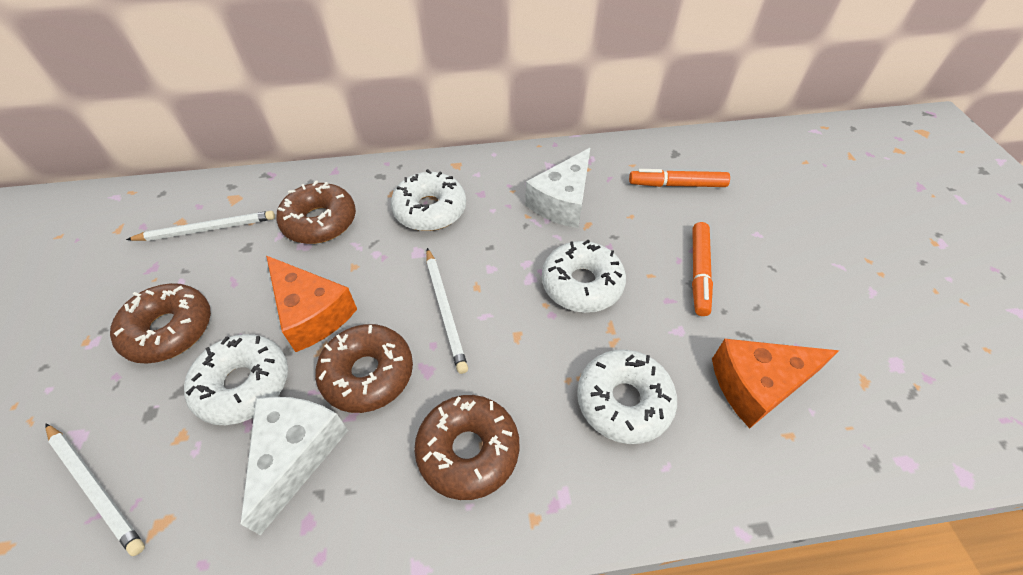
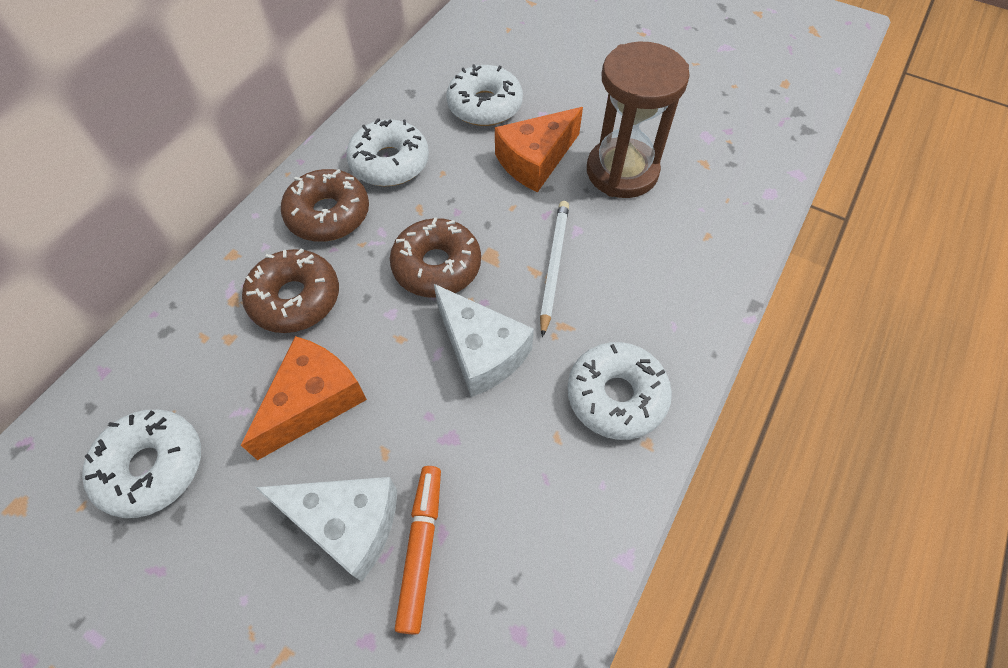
brown donut: [110,283,211,364] [276,181,356,244] [315,324,413,413] [414,395,519,500] = 4 -> [242,248,339,333] [281,169,369,242] [390,217,481,298] = 3
brown hourglass: none = 0 -> [587,42,690,198] = 1
orange marker: [629,169,730,187] [692,222,713,316] = 2 -> [395,466,441,635] = 1
white pencil: [45,424,145,556] [126,211,275,241] [426,248,468,374] = 3 -> [540,201,569,337] = 1

